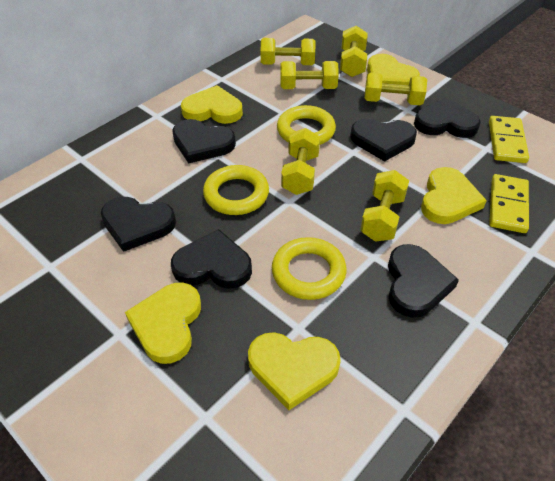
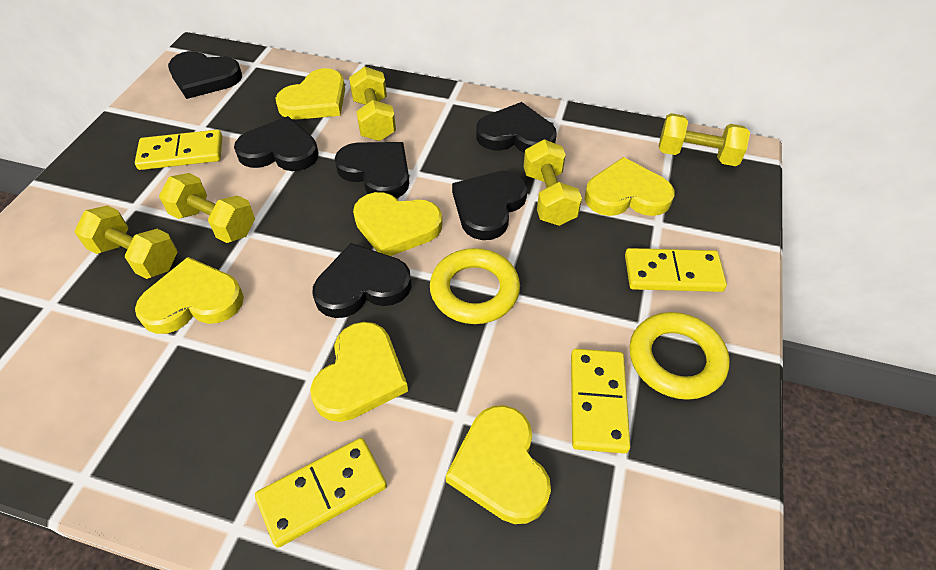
yellow domino: [489,116,529,163] [489,174,529,233] = 2 -> [135,130,222,170] [255,438,387,548] [571,349,630,454] [625,248,727,292] = 4
yellow dumbbell: [260,38,316,65] [280,61,339,89] [281,128,320,195] [340,26,367,77] [360,170,409,242] [364,72,427,105] = 6 -> [75,205,178,279] [159,173,255,243] [349,67,396,141] [523,140,582,226] [659,113,750,166] = 5
yellow heart: [125,282,201,364] [181,85,243,124] [248,332,341,410] [367,54,420,85] [421,167,487,224] = 5 -> [135,257,244,334] [275,68,345,120] [310,322,408,422] [353,192,442,256] [446,405,551,524] [585,157,675,216] = 6
yellow ring: [203,165,269,215] [272,237,347,300] [277,105,336,145] = 3 -> [430,248,520,324] [629,312,730,400] = 2

